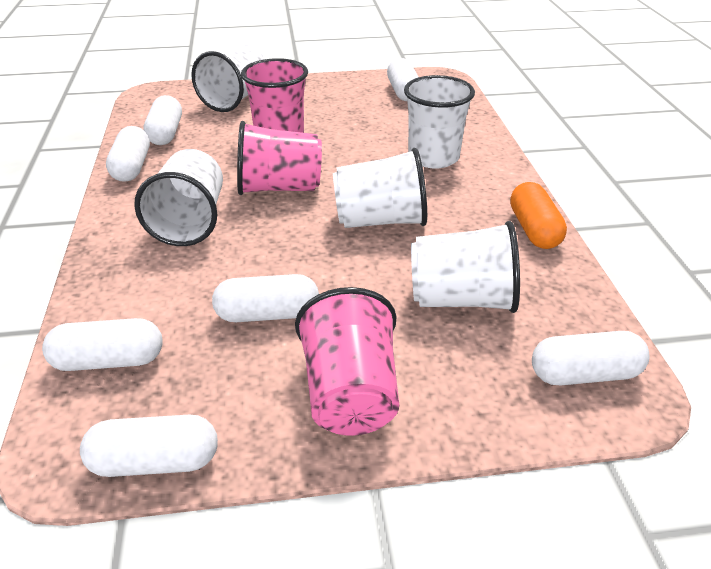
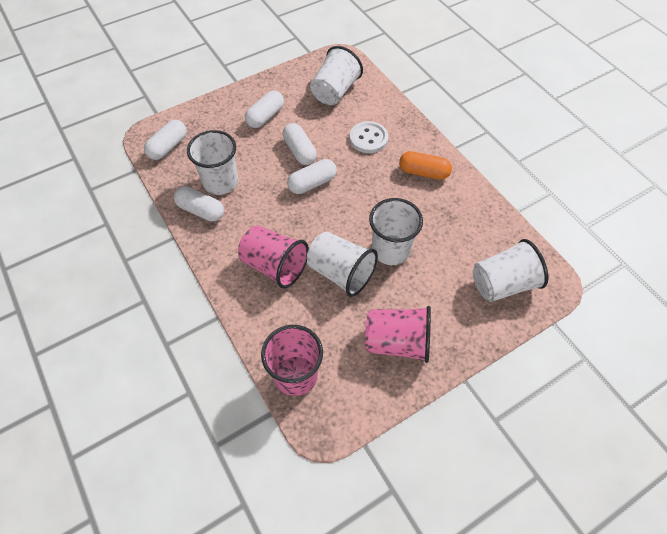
white button: none = 0 -> [350,121,388,153] = 1
white capsule: [42,318,163,371] [80,415,218,477] [106,126,150,182] [143,95,182,145] [212,274,319,322] [387,58,418,101] [532,331,650,385] = 7 -> [144,120,187,160] [174,186,224,222] [245,90,284,128] [283,123,317,165] [287,159,337,194] = 5

